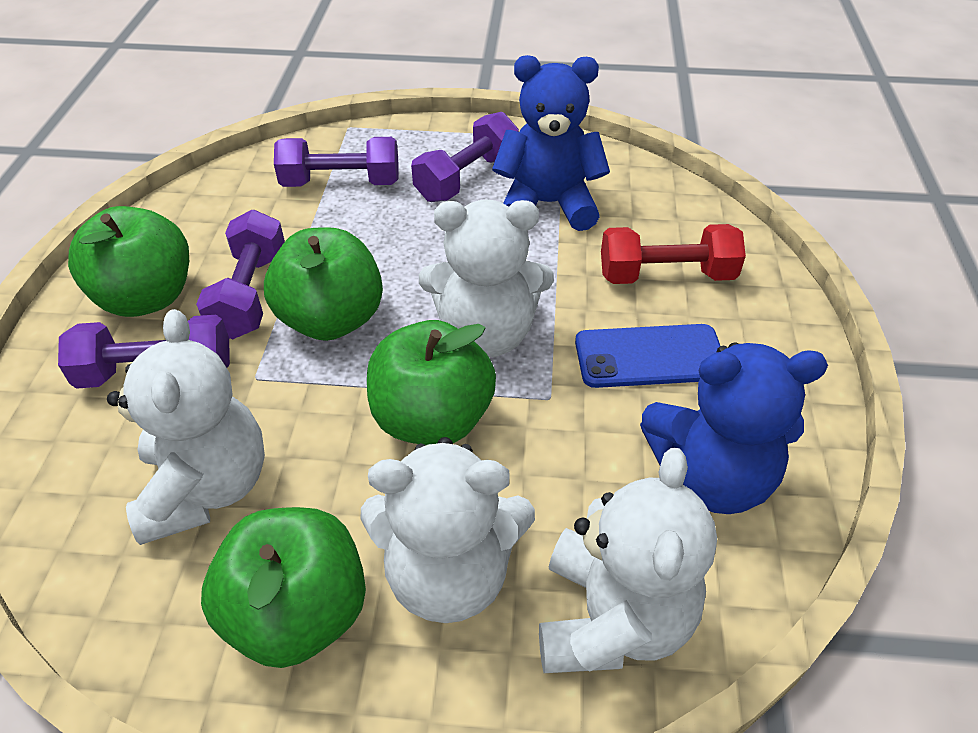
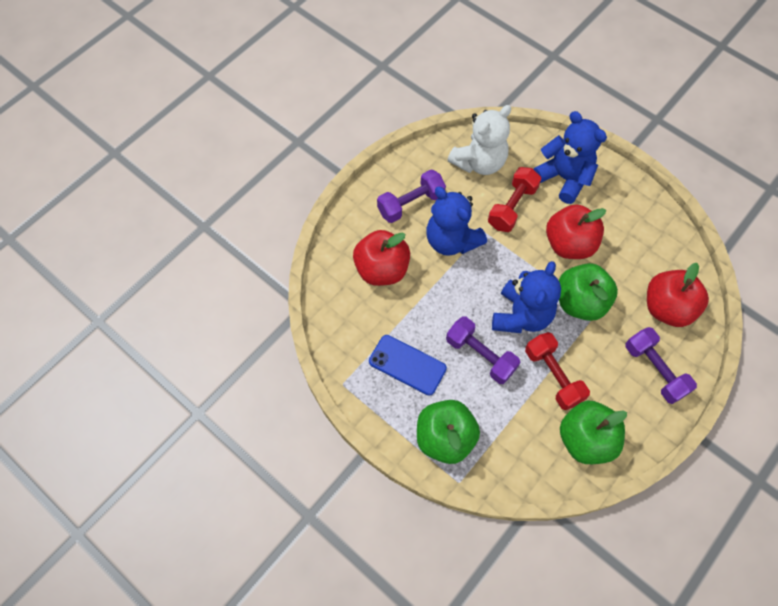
blue teddy bear: [492,55,610,231] [640,343,828,514] = 2 -> [426,187,487,256] [492,261,561,333] [534,111,607,204] = 3
green apple: [68,206,189,317] [201,507,366,668] [264,227,383,341] [367,320,496,445] = 4 -> [417,400,480,464] [559,263,618,321] [560,400,627,464] = 3
purple dumbbell: [58,315,230,389] [196,210,285,339] [274,137,398,187] [411,112,519,202] = 4 -> [377,169,446,223] [446,316,520,384] [625,327,697,404] = 3
red apple: none = 0 -> [353,230,410,286] [546,204,606,259] [647,263,709,327] = 3
red dumbbell: [601,224,746,284] = 1 -> [488,167,541,232] [525,332,590,410] = 2
white teddy bear: [107,309,265,545] [361,437,535,623] [419,200,554,358] [539,448,717,673] = 4 -> [448,105,511,175] = 1

